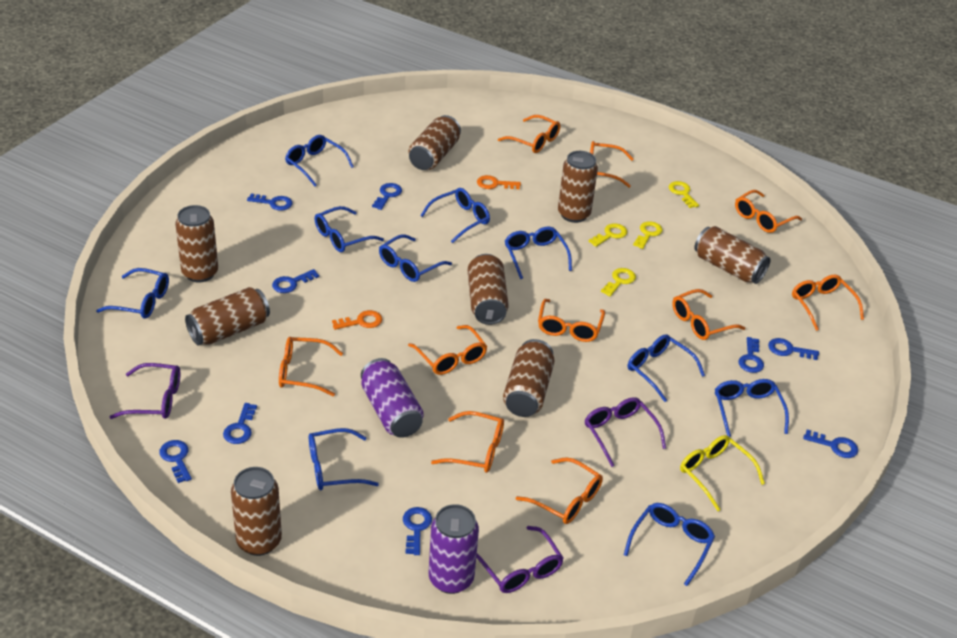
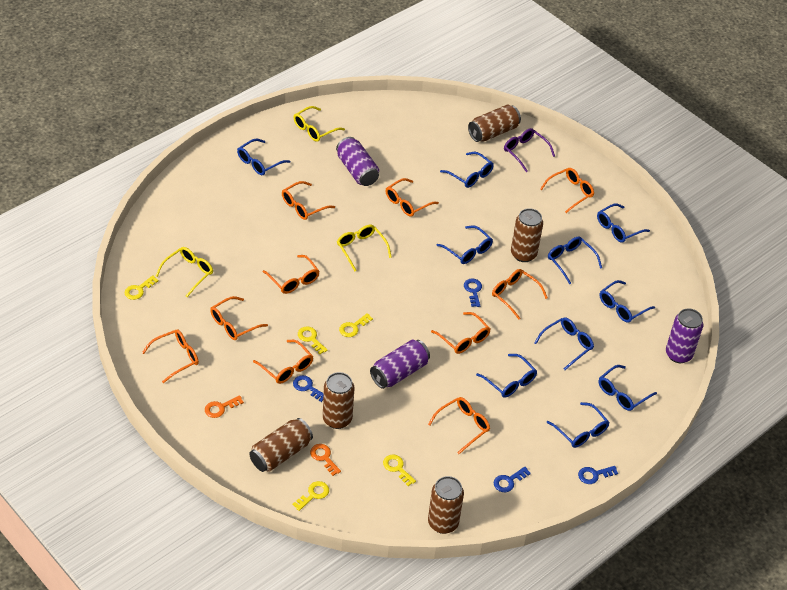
blue key: [159,440,192,483] [223,403,257,444] [247,193,293,211] [272,269,319,293] [372,183,402,210] [403,507,432,555] [738,337,764,373] [768,338,819,360] [803,430,858,458] = 9 -> [293,375,324,402] [464,279,482,307] [494,467,531,492] [578,466,618,484] = 4
brown can: [175,205,218,282] [185,287,270,346] [231,467,282,556] [409,115,461,170] [468,254,509,325] [503,339,554,417] [558,151,598,223] [694,226,770,284] = 8 -> [249,418,313,472] [323,372,354,429] [428,476,464,534] [468,105,521,142] [511,208,543,262] = 5
purple can: [361,358,424,438] [429,504,479,594] = 2 -> [336,137,379,186] [370,340,430,389] [666,309,703,363] = 3
purple glasses: [110,363,180,419] [476,526,564,593] [585,397,666,467] = 3 -> [504,128,555,172] = 1
yellow glasses: [680,435,765,511] = 1 -> [156,247,213,297] [293,106,345,142] [337,225,392,271] = 3
yellow key: [588,223,627,247] [601,268,636,296] [633,221,663,249] [669,181,699,208] = 4 -> [124,275,158,300] [293,481,329,511] [298,326,327,354] [339,313,373,337] [383,454,416,486] = 5

